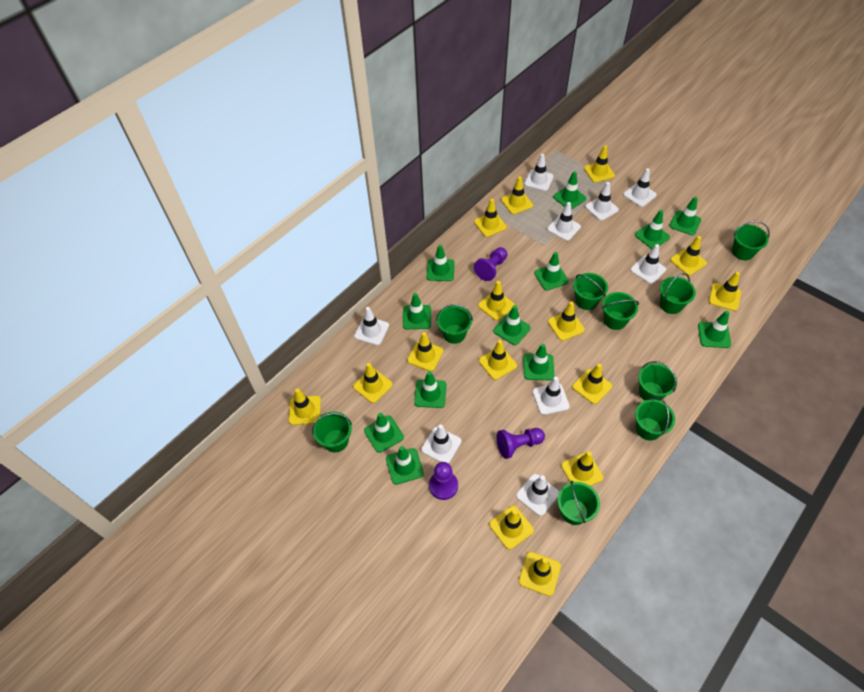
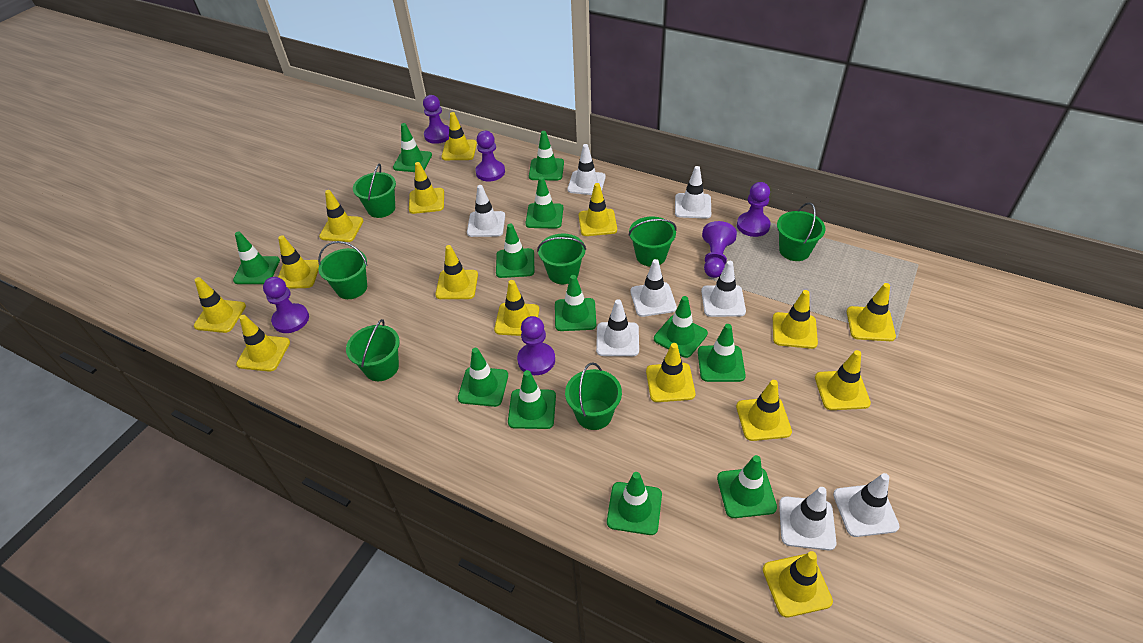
green bucket: [312,412,352,453] [436,304,473,344] [558,481,600,525] [573,273,608,310] [602,292,639,330] [635,396,675,441] [638,361,677,401] [660,273,696,314] [732,221,770,260] = 9 -> [318,241,367,299] [346,319,400,381] [353,164,396,218] [537,234,586,284] [565,363,622,430] [628,217,677,267] [777,202,826,261] = 7
purple pawn: [429,462,458,500] [474,247,507,281] [496,428,545,459] = 3 -> [263,277,309,333] [423,95,449,144] [475,131,505,181] [517,316,555,375] [702,221,737,278] [737,182,770,237] = 6
white traffic cone: [354,307,389,345] [421,424,461,464] [516,474,559,516] [524,154,554,191] [533,377,570,415] [547,202,581,241] [585,182,619,221] [623,168,657,207] [630,244,666,284] = 9 -> [467,185,505,237] [567,144,606,195] [596,299,639,356] [630,259,677,317] [675,166,711,219] [701,261,746,317] [779,487,837,550] [833,473,900,537] = 8

